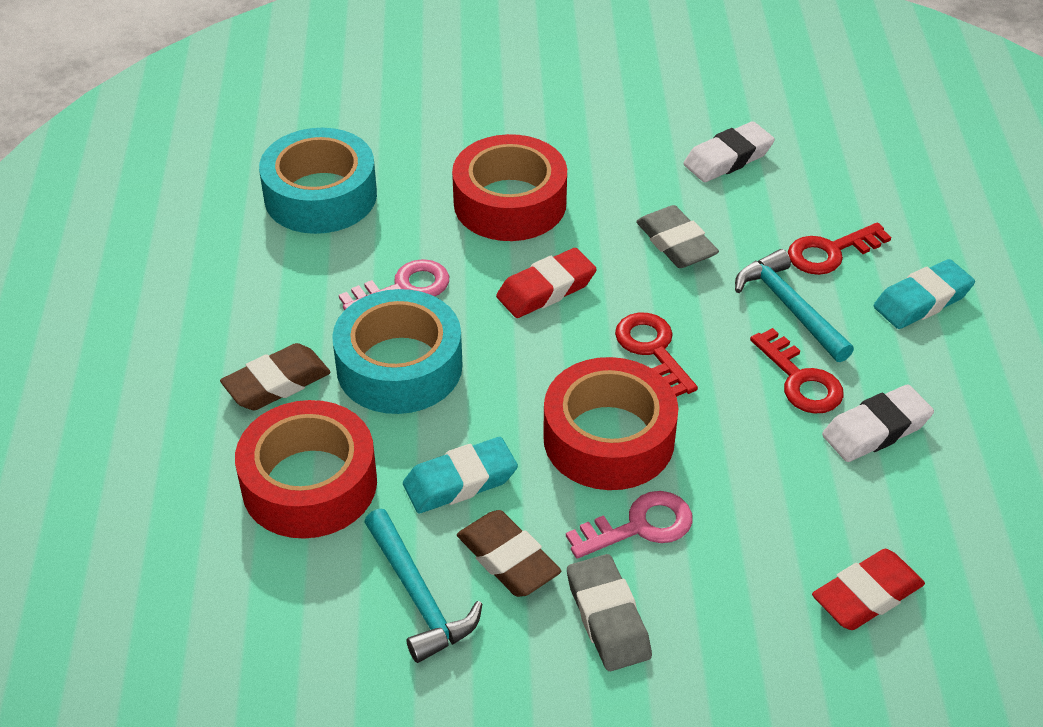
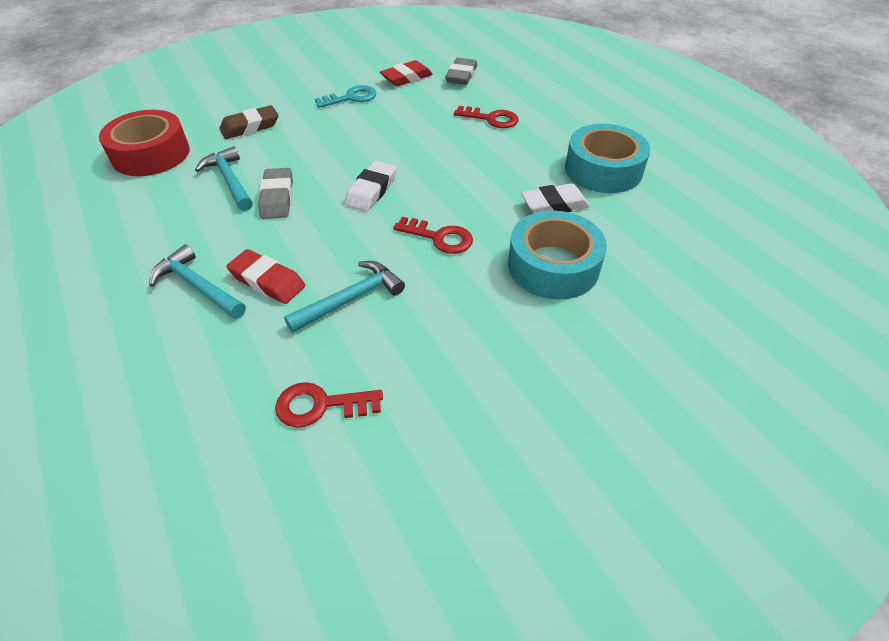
brown eraser: [220,343,331,410] [457,510,561,597] = 2 -> [220,105,278,139] = 1
pink key: [339,259,449,310] [566,491,693,559] = 2 -> none = 0
red tape: [235,400,377,539] [452,134,567,241] [543,357,678,490] = 3 -> [99,110,190,176] = 1
turquoise eraser: [403,437,518,513] [874,259,975,329] = 2 -> none = 0
turquoise hammer: [364,509,482,663] [735,249,854,362] = 2 -> [149,244,246,319] [195,146,253,211] [284,261,405,333] = 3
turquoise key: none = 0 -> [315,85,377,108] = 1

